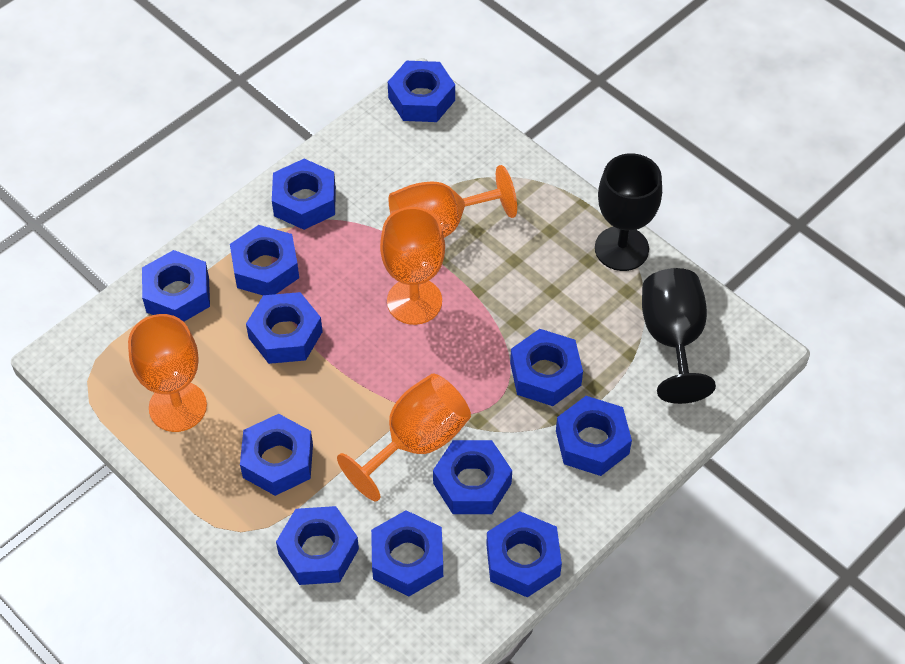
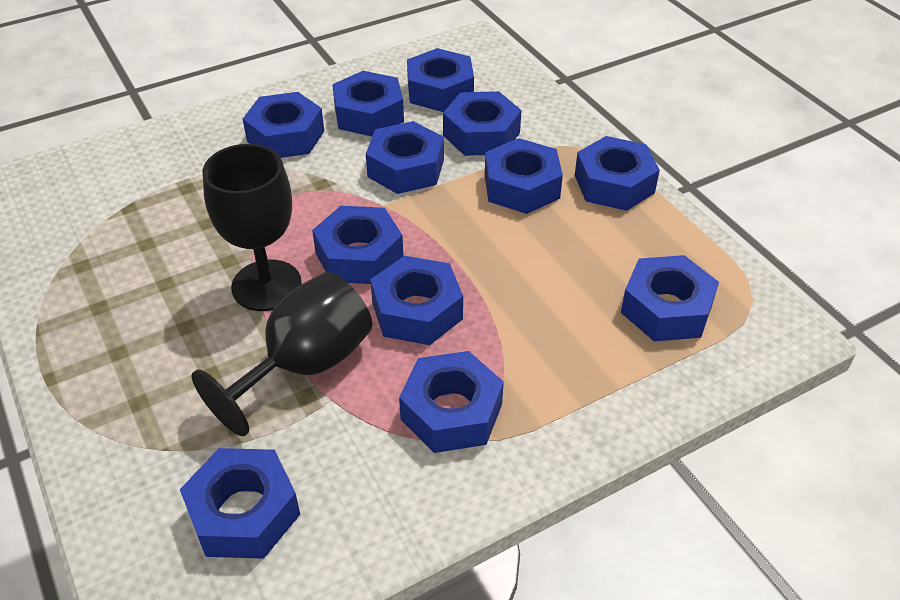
orange goblet: [128,314,207,432] [337,374,471,501] [380,207,445,325] [389,165,517,238] = 4 -> none = 0

